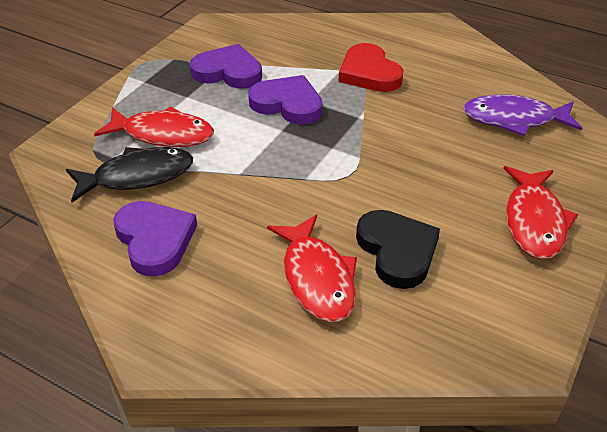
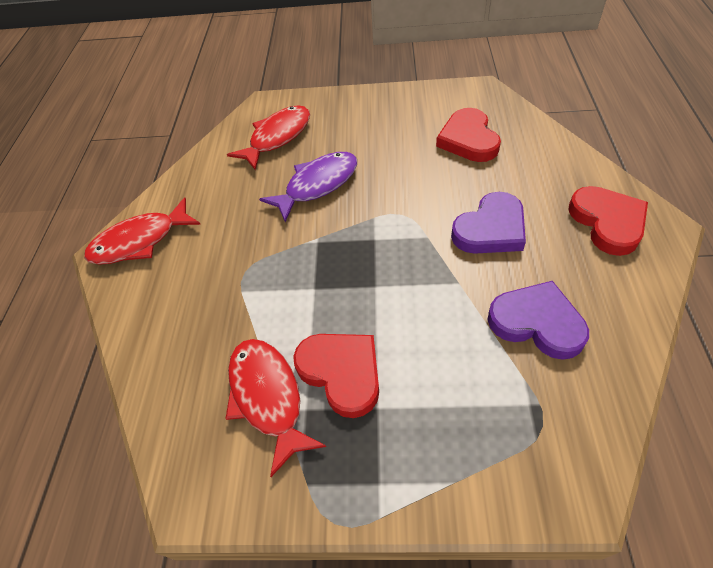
black fish: [66,147,193,202] = 1 -> none = 0
black heart: [356,210,440,289] = 1 -> none = 0
purple heart: [113,201,197,276] [189,44,262,89] [248,75,322,125] = 3 -> [451,192,526,254] [487,281,589,360] = 2
red heart: [339,43,404,92] = 1 -> [293,334,379,418] [436,108,501,162] [568,186,648,256] = 3

